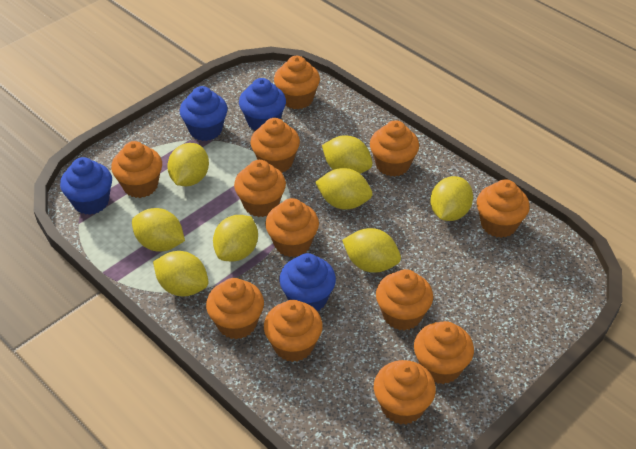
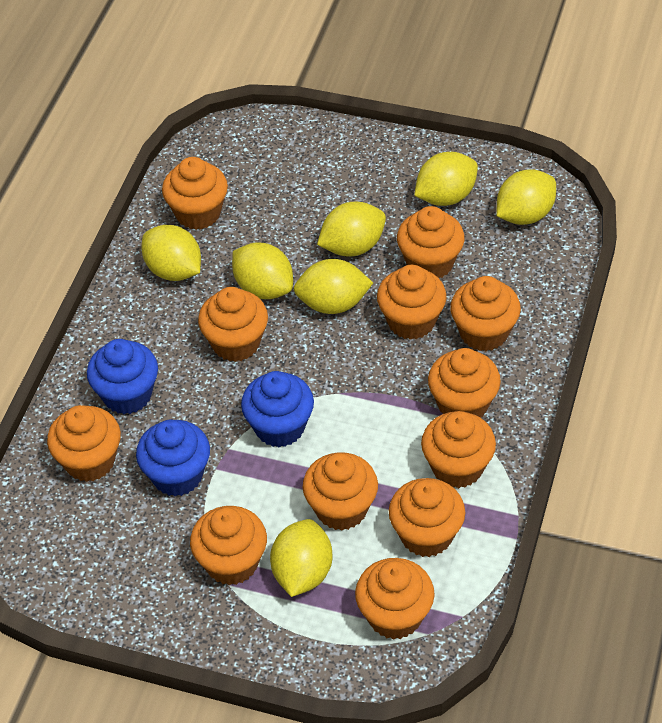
blue cupcake: [60,157,112,215] [180,86,228,141] [239,78,286,131] [279,253,336,311] = 4 -> [87,339,158,414] [136,420,210,496] [241,371,314,447] = 3
yellow lemon: [132,208,185,252] [153,251,209,296] [167,143,209,186] [213,215,258,261] [315,168,372,209] [322,135,373,174] [342,228,401,273] [430,176,473,221] = 8 -> [141,225,201,281] [232,242,293,299] [270,519,332,597] [293,259,373,314] [317,202,386,257] [414,152,478,206] [496,169,556,225] = 7

